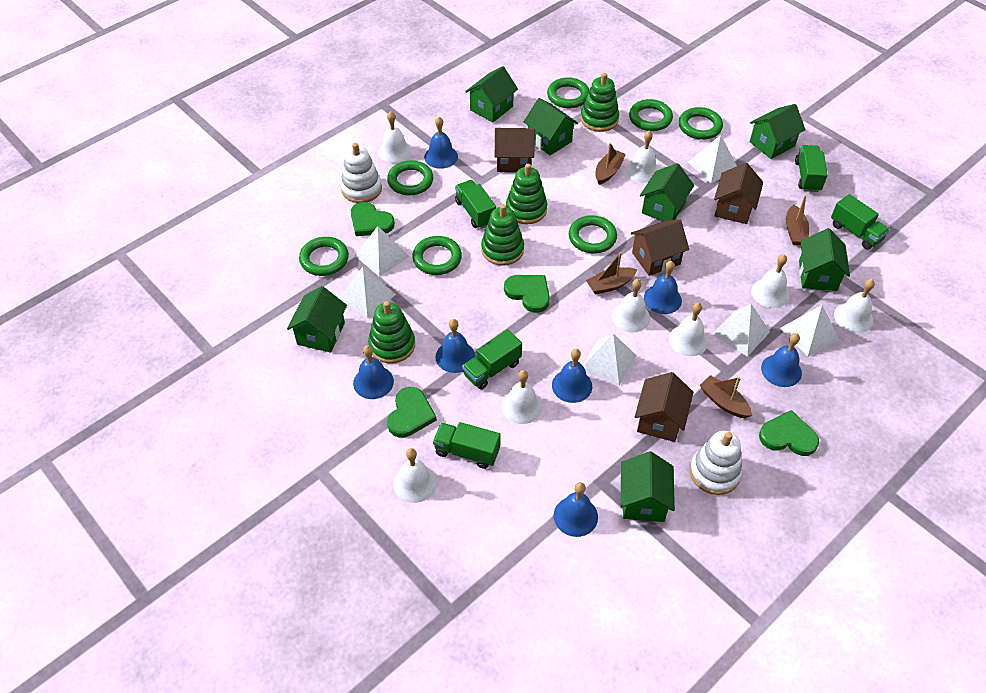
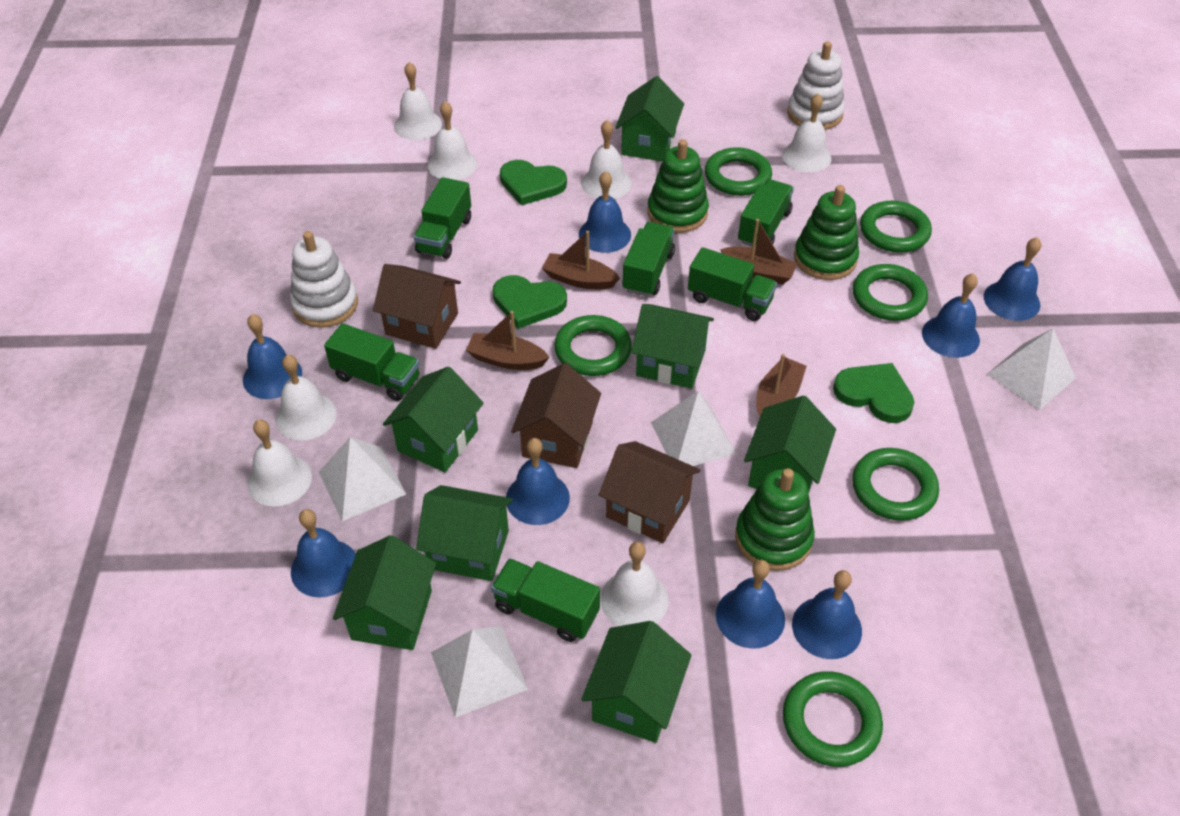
blue bell: [353,345,394,399] [424,117,458,169] [435,319,475,373] [552,349,592,403] [554,482,598,537] [644,261,682,314] [761,333,802,387] = 7 -> [243,314,302,399] [291,509,356,597] [506,438,570,525] [579,171,631,253] [716,560,785,649] [792,570,862,659] [922,273,980,358] [984,237,1041,321] = 8
brown house: [495,128,535,172] [631,220,689,276] [635,372,693,442] [714,163,763,224] = 4 -> [373,264,461,349] [511,363,601,468] [599,441,700,543] = 3
green heart: [351,202,395,236] [387,387,437,438] [504,275,550,313] [759,410,819,456] = 4 -> [493,275,567,329] [500,160,567,205] [833,363,914,423] = 3
green ring: [299,237,349,276] [387,160,433,195] [412,236,462,275] [547,77,589,108] [569,215,617,254] [629,99,673,131] [679,107,723,140] = 7 -> [554,315,632,376] [705,147,772,196] [783,671,883,767] [852,448,939,521] [853,264,928,321] [860,200,932,253] = 6
green stacking toy: [368,301,415,363] [481,204,524,266] [506,164,547,224] [581,73,619,132] = 4 -> [647,139,709,233] [735,468,815,571] [794,185,859,280] = 3
green truck: [433,422,501,469] [455,180,496,229] [462,329,522,390] [795,145,828,192] [831,194,890,250] = 5 -> [324,323,420,401] [414,177,471,259] [491,558,600,642] [622,222,675,297] [688,247,777,321] [738,179,794,248] = 6
white bell: [378,111,412,163] [393,448,437,503] [501,370,543,424] [612,279,650,333] [626,130,659,183] [669,303,708,356] [751,254,790,308] [834,279,875,333] = 8 -> [248,420,312,506] [275,355,337,440] [394,62,442,140] [428,101,477,180] [581,120,631,199] [600,542,669,626] [782,93,832,173] = 7
white pyramid: [339,267,396,318] [355,226,410,277] [583,334,637,386] [688,135,737,183] [713,304,770,357] [780,305,839,357] = 6 -> [319,437,406,521] [431,626,528,718] [651,391,736,466] [987,329,1076,410] = 4

